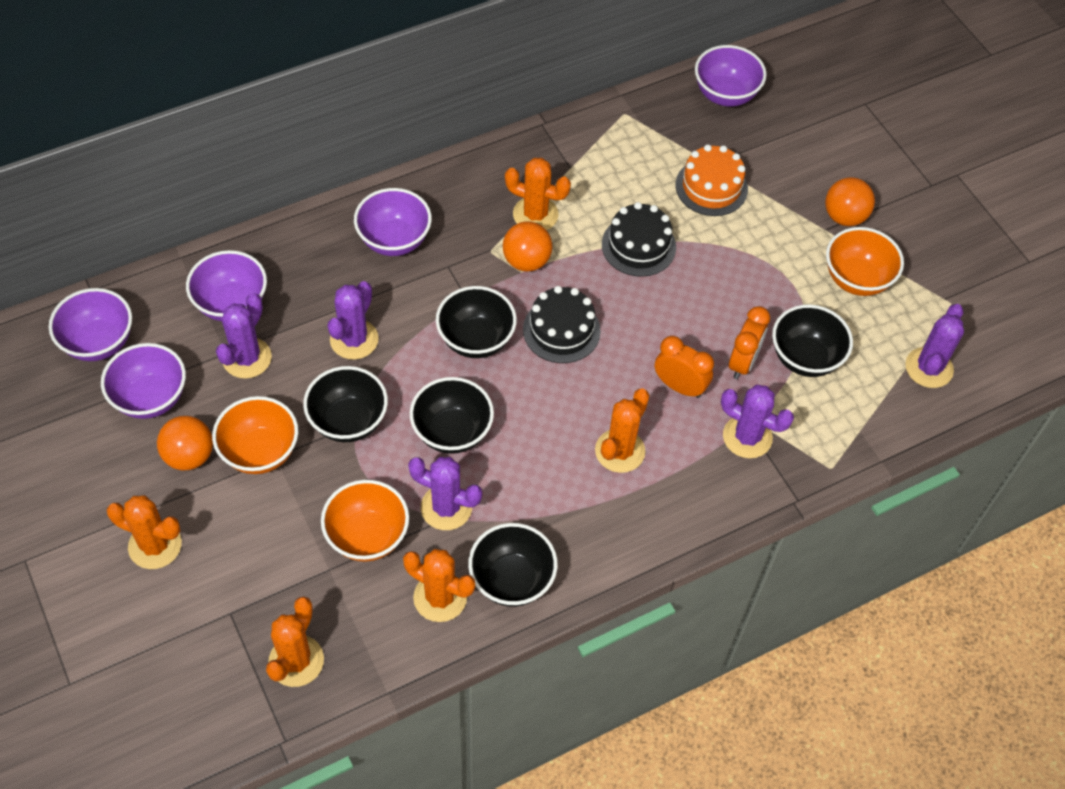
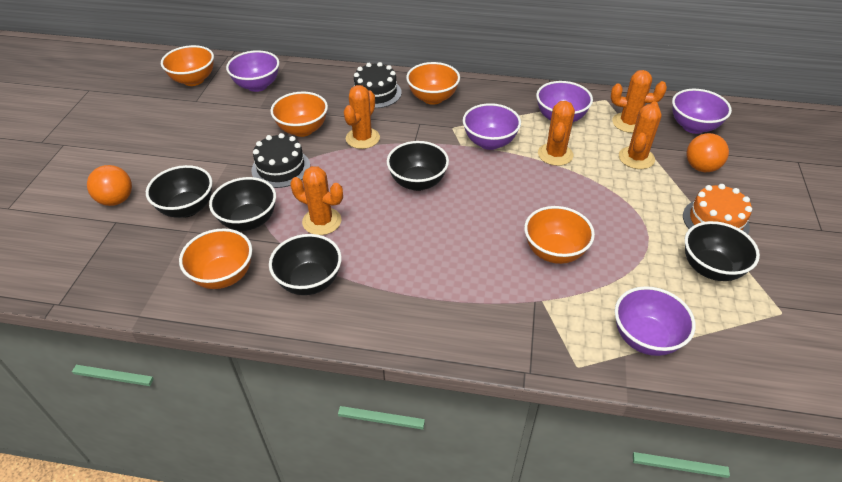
orange ball: [157,416,213,470] [503,222,552,271] [825,177,875,226] = 3 -> [87,165,132,206] [686,133,729,172] = 2
orange bowl: [212,396,298,474] [321,480,409,562] [826,227,904,296] = 3 -> [161,45,214,86] [179,229,252,289] [270,92,328,137] [406,62,460,105] [524,206,595,264] = 5
orange clock: [655,336,714,398] [729,306,770,379] = 2 -> none = 0
purple cactus: [216,293,272,379] [328,281,379,360] [408,457,482,530] [721,385,794,458] [905,304,964,388] = 5 -> none = 0

